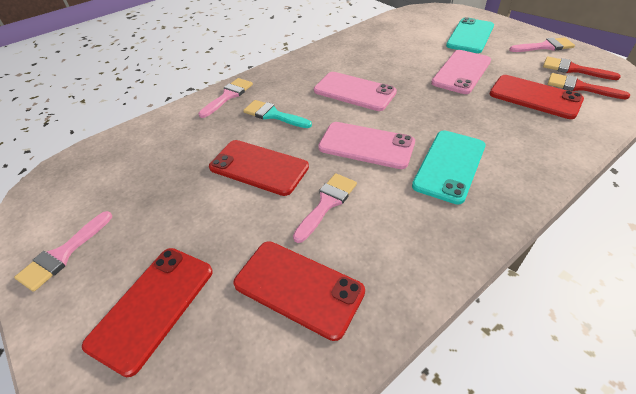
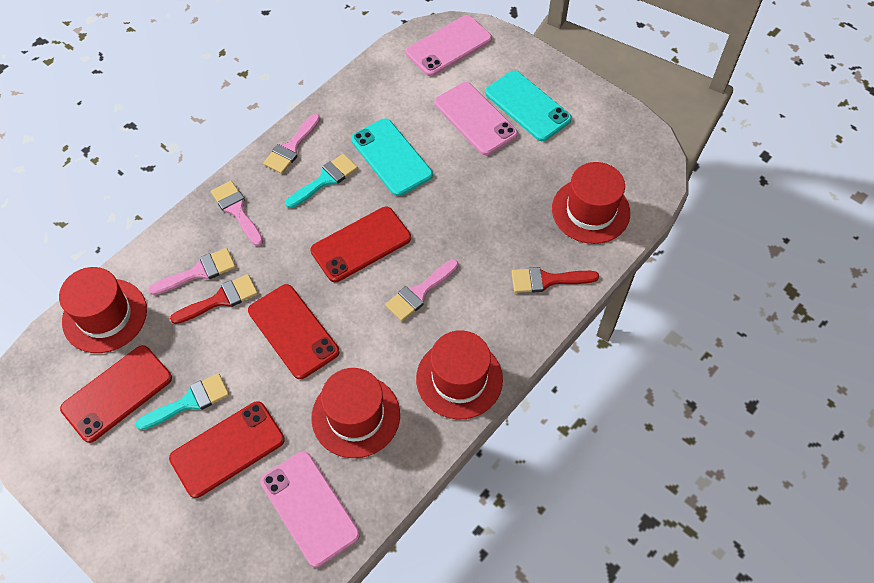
red hat: none = 0 -> [59,267,147,353] [311,368,400,458] [416,330,503,420] [552,162,630,244] = 4
turquoise brush: [243,100,312,128] = 1 -> [136,373,229,430] [285,154,358,208] = 2

